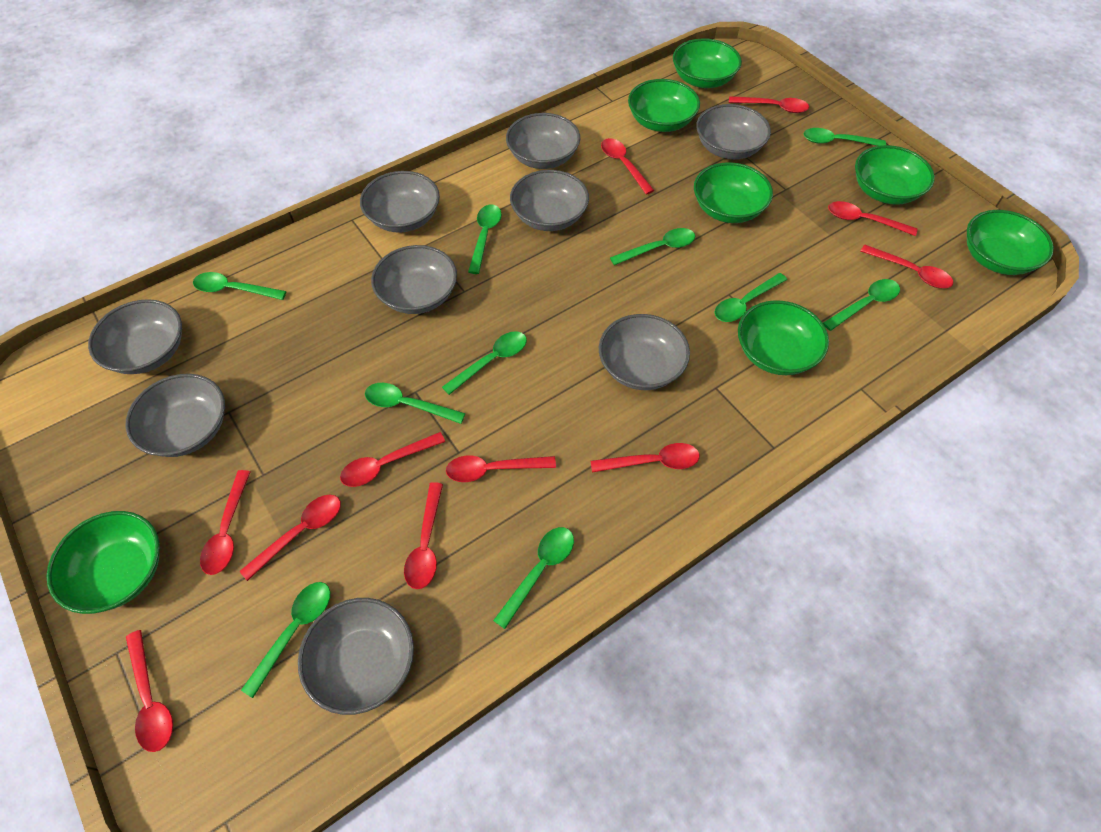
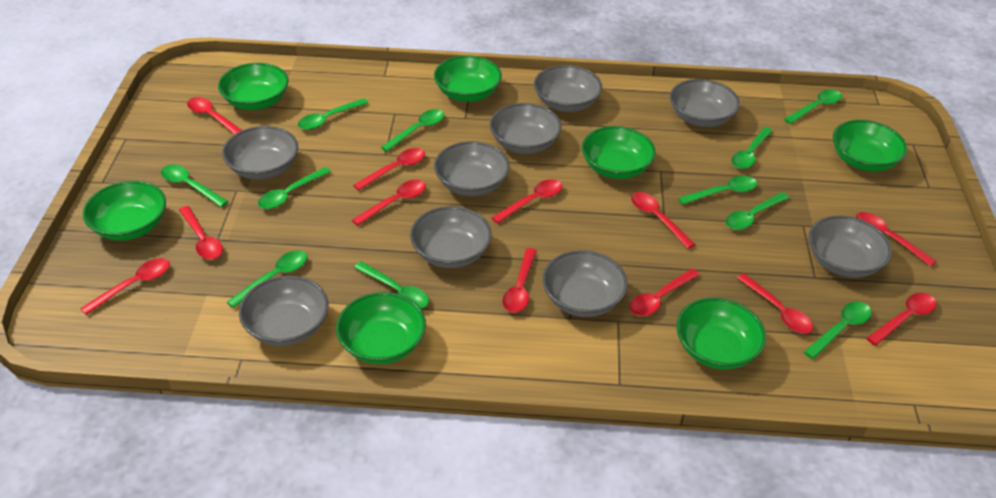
green spoon: [193,272,286,300] [241,582,330,698] [365,383,465,424] [442,331,527,395] [468,205,502,274] [493,527,574,629] [610,228,695,265] [715,273,787,322] [804,128,886,146] [823,279,900,331] = 10 -> [161,165,228,207] [227,250,307,308] [258,167,331,209] [298,98,368,130] [354,261,429,308] [381,109,444,152] [678,176,757,205] [725,192,789,230] [732,127,773,169] [784,89,842,124] [804,301,871,359] = 11
red spoon: [126,630,173,752] [200,470,250,575] [240,495,341,581] [340,432,445,487] [404,482,443,589] [446,456,556,482] [590,443,700,473] [601,138,655,195] [729,96,809,113] [828,201,918,236] [860,244,953,288] = 11 -> [80,258,170,315] [179,206,223,260] [187,97,242,135] [352,180,426,226] [353,148,425,191] [491,179,563,224] [502,248,537,313] [630,269,700,316] [631,192,696,249] [737,273,813,334] [856,212,936,267] [867,293,936,346] = 12

